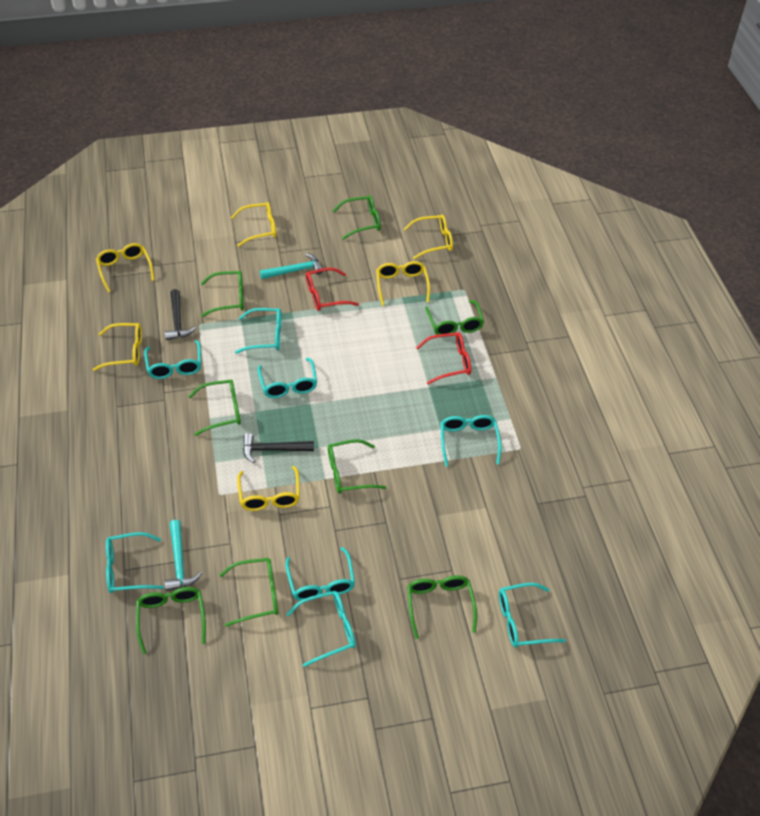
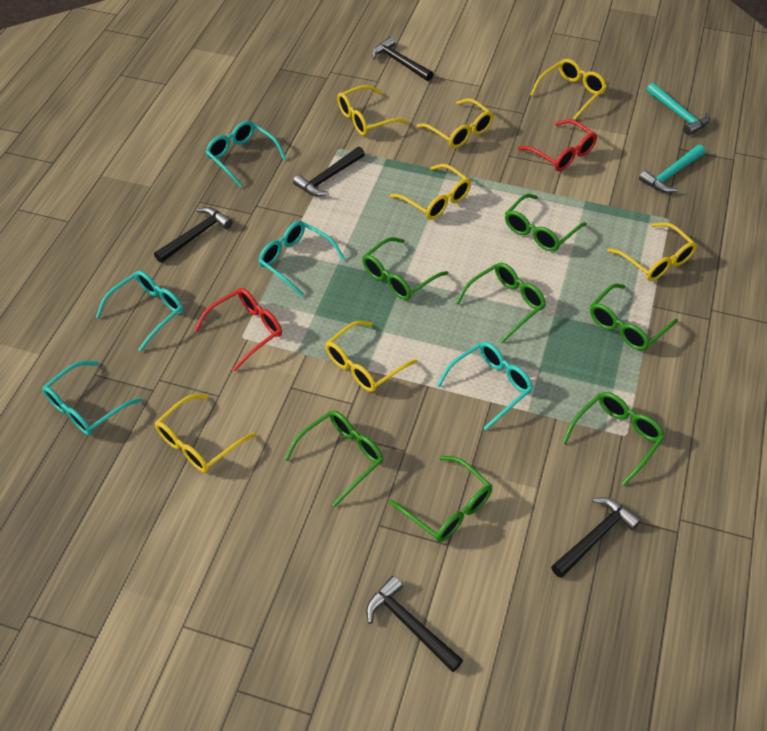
black hammer: [165,289,196,340] [243,433,314,463] = 2 -> [154,207,233,263] [293,147,365,196] [366,576,463,672] [372,37,433,81] [551,497,641,578] = 5
green glasses: [136,587,206,654] [188,380,241,436] [201,271,244,317] [219,558,278,627] [328,439,386,494] [333,195,381,240] [407,575,477,639] [425,300,484,335] = 8 -> [284,410,383,507] [362,237,448,300] [389,456,492,542] [455,263,546,343] [505,194,586,251] [562,392,665,486] [590,283,678,350] = 7
turquoise glasses: [106,532,164,593] [144,340,201,379] [235,308,281,354] [258,358,317,398] [285,547,355,601] [286,591,356,667] [440,415,501,467] [499,583,566,647] = 8 -> [42,361,142,435] [96,271,184,351] [206,121,286,187] [259,221,345,297] [437,342,533,430] = 5
yellow glasses: [93,323,142,371] [96,243,154,292] [231,202,277,247] [237,466,300,511] [376,261,430,306] [404,215,453,259] = 6 -> [155,394,255,473] [325,321,418,392] [337,85,409,136] [390,164,471,220] [417,98,494,148] [530,59,607,120] [607,222,697,281] = 7

